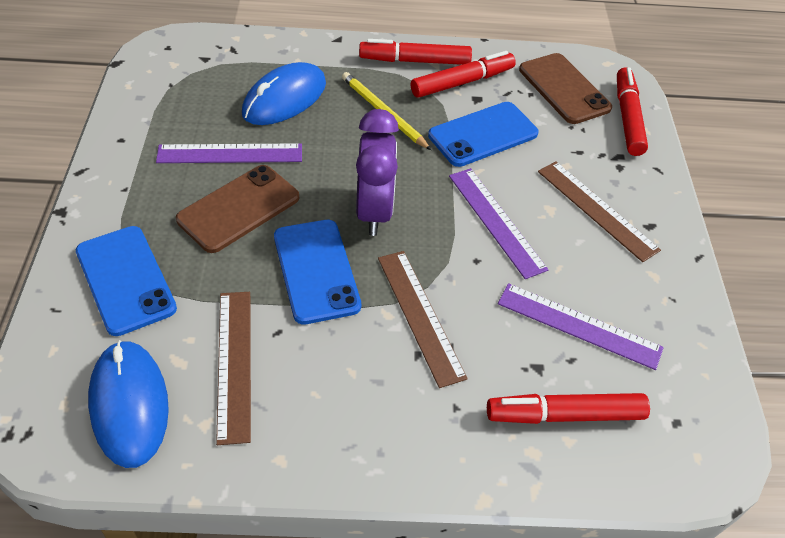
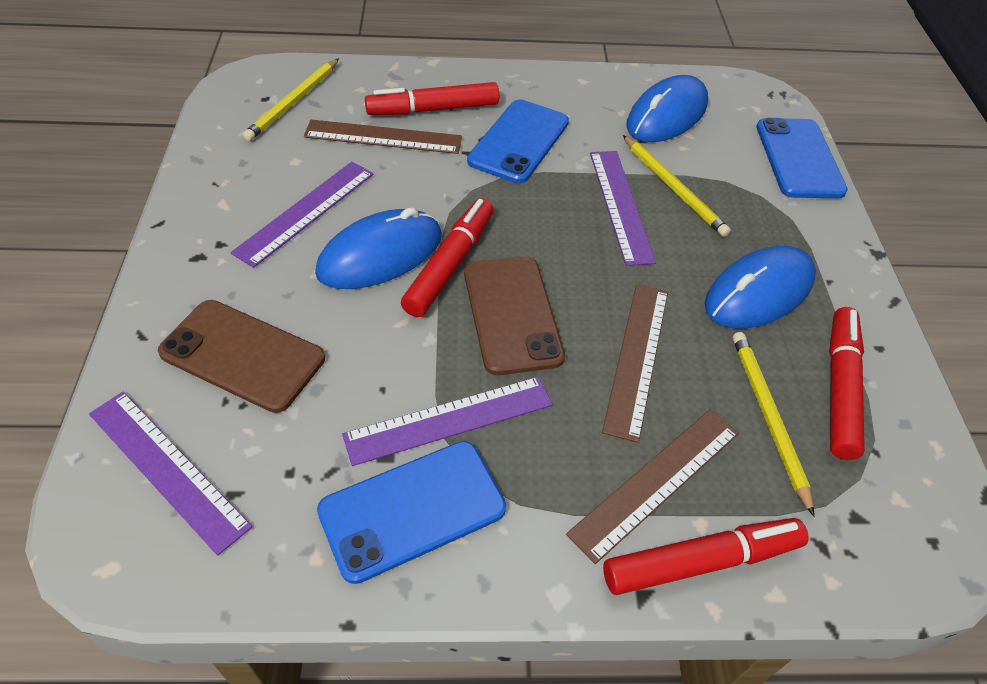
blue mouse: [88,340,169,468] [242,62,326,125] = 2 -> [315,208,442,289] [626,75,708,142] [704,246,816,329] = 3
purple clock: [356,109,399,236] = 1 -> none = 0
purple ruler: [156,143,302,163] [449,168,548,279] [498,283,664,370] = 3 -> [89,392,253,556] [231,162,374,268] [342,377,553,466] [590,151,656,266] = 4
yellow pencil: [342,72,431,150] = 1 -> [243,58,339,141] [623,135,731,237] [733,332,814,516] = 3

